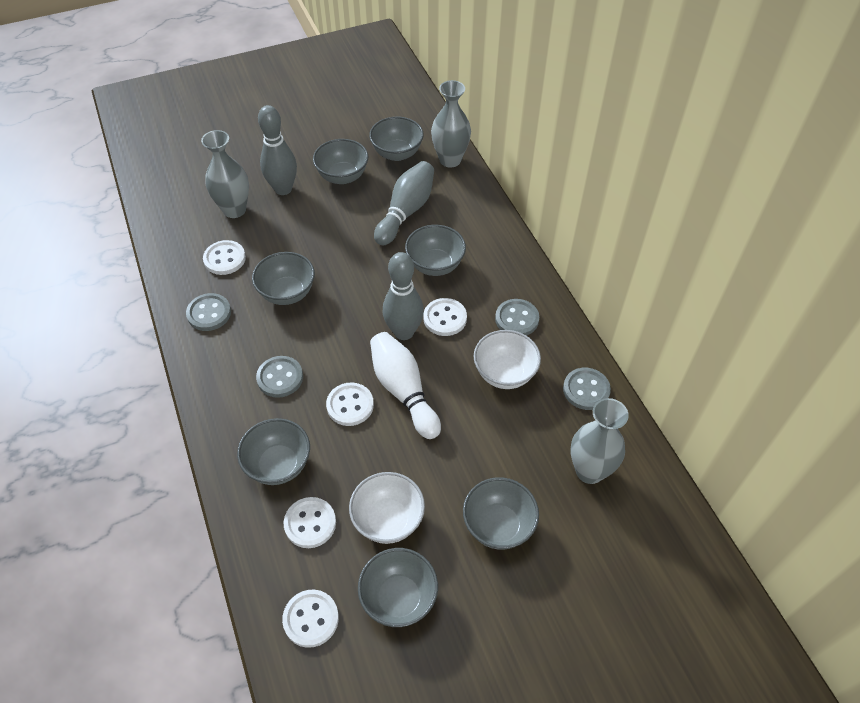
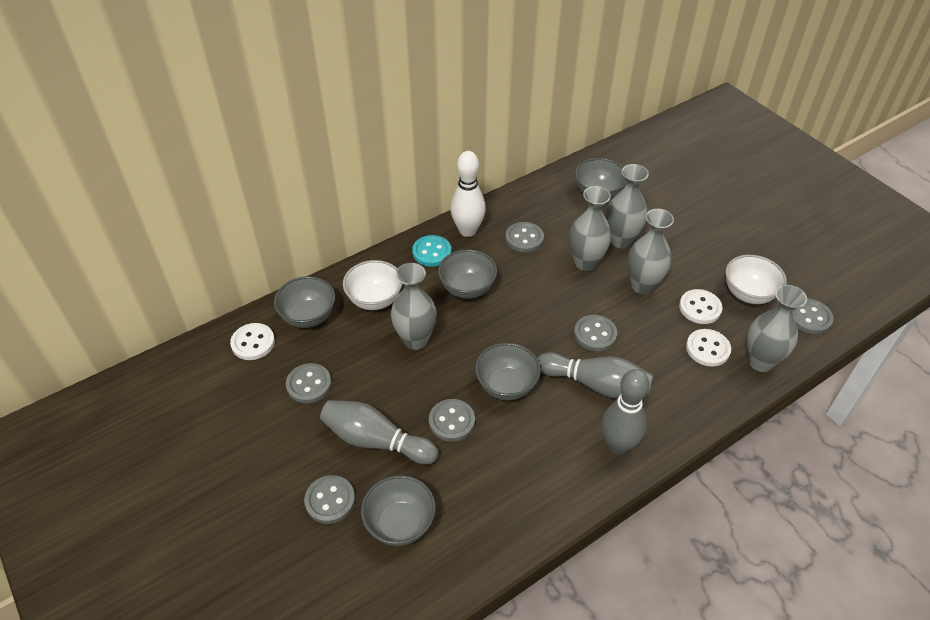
grey bowl: [237,418,310,485] [252,252,315,305] [313,139,368,184] [358,548,438,627] [369,117,424,161] [405,225,466,276] [463,477,539,550] = 7 -> [274,276,335,328] [361,475,436,546] [438,250,497,299] [475,343,541,400] [575,158,627,199] = 5
grey button: [186,293,231,331] [256,356,303,398] [495,299,539,336] [563,368,611,410] = 4 -> [286,363,332,403] [304,475,355,524] [429,399,475,442] [505,222,544,252] [574,315,617,351] [792,298,834,334] = 6
grey vase: [201,130,249,218] [431,80,471,168] [571,398,629,484] = 3 -> [391,263,437,350] [569,186,612,271] [606,164,649,248] [627,209,674,294] [747,285,807,372] = 5
turquoise button: none = 0 -> [412,235,451,266] = 1
white button: [203,240,246,275] [282,589,339,648] [284,497,336,548] [326,383,374,426] [423,298,467,336] = 5 -> [230,323,275,360] [679,289,722,324] [686,329,731,367] = 3

